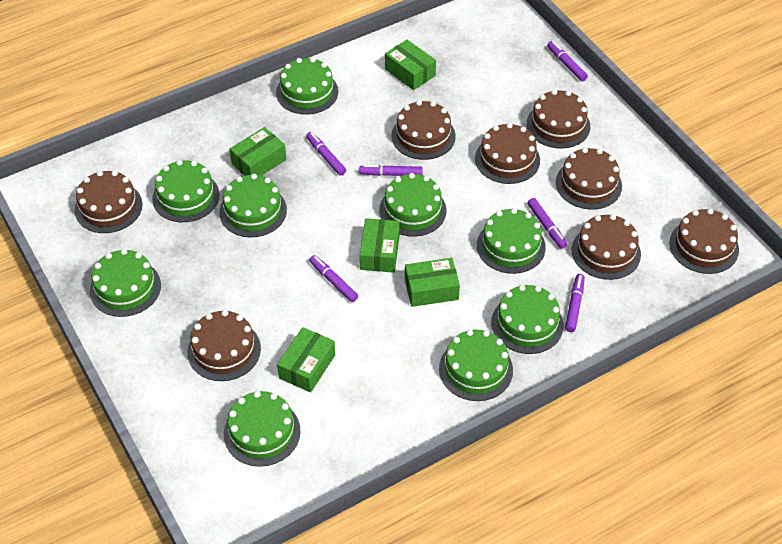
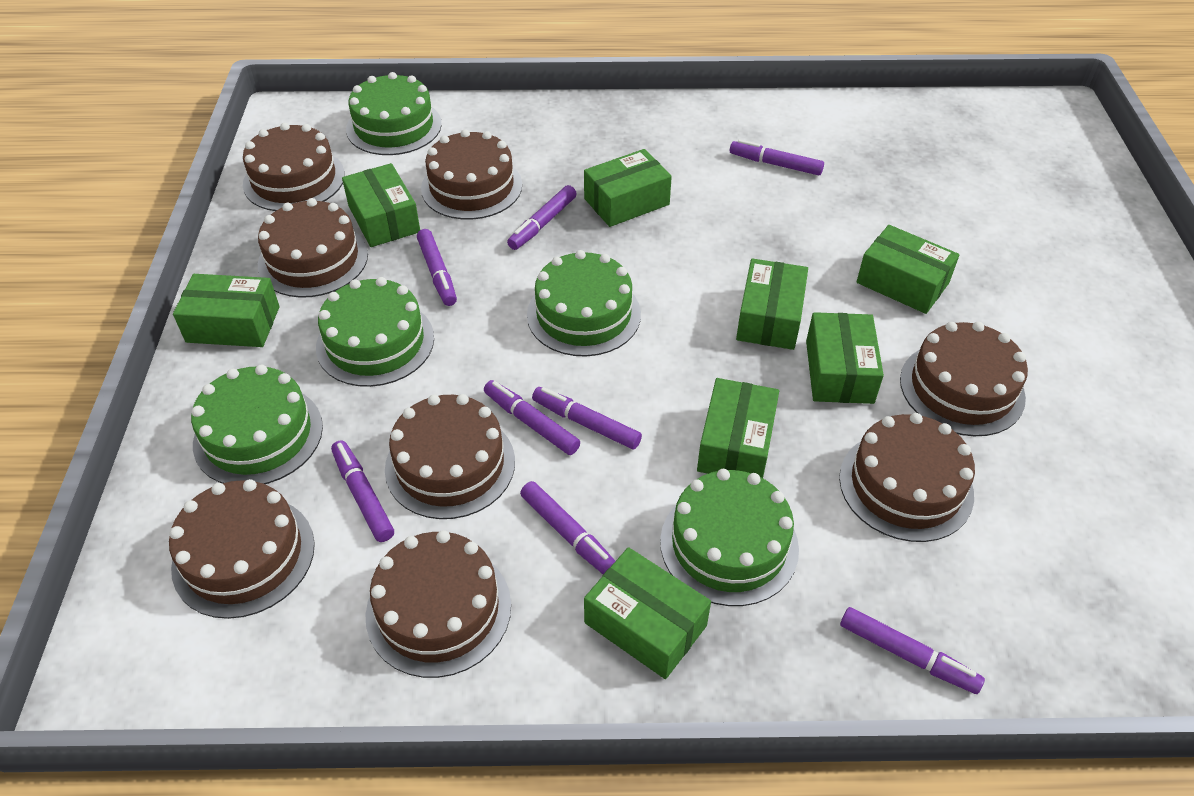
green box: [230,127,286,176] [277,327,335,393] [360,218,400,273] [385,39,436,90] [405,258,460,307] = 5 -> [173,274,280,347] [342,163,420,247] [584,149,672,227] [584,547,711,679] [697,378,779,478] [736,258,808,350] [806,312,884,404] [857,225,959,314] = 8
green cake: [90,249,161,317] [152,160,220,222] [219,174,287,238] [224,391,301,467] [276,57,338,115] [379,173,447,237] [439,329,513,401] [477,208,546,274] [491,285,564,354] = 9 -> [191,365,323,484] [316,277,434,387] [346,72,442,155] [527,250,641,356] [660,469,799,606] = 5
purple marker: [306,132,346,176] [309,255,358,302] [359,165,423,176] [527,198,567,249] [547,41,588,82] [565,274,585,332] = 6 -> [331,440,394,542] [417,229,457,306] [484,380,580,455] [507,185,577,250] [520,481,615,574] [532,387,642,449] [730,139,824,175] [840,607,985,694] = 8

